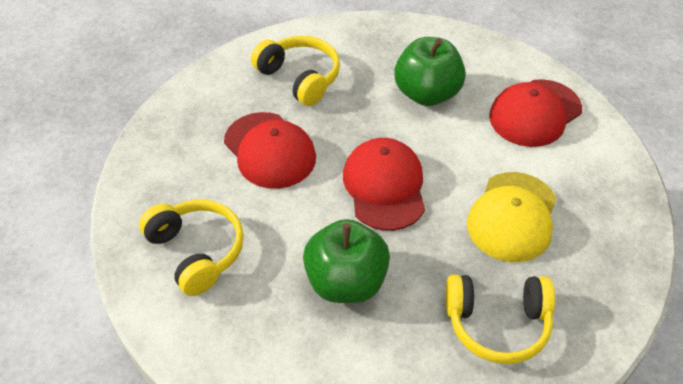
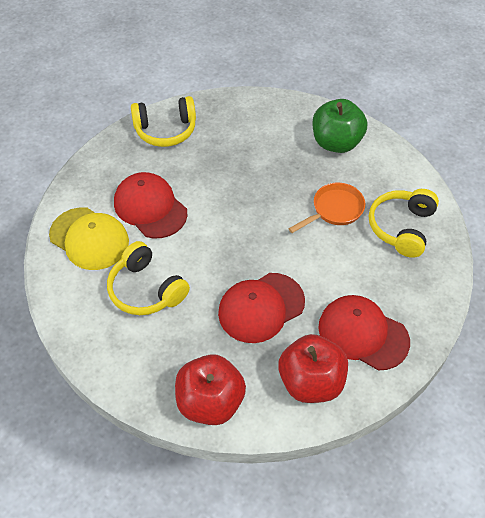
green apple: [303,219,390,303] [394,37,466,106] = 2 -> [313,99,367,153] = 1
orange pan: none = 0 -> [288,183,365,233] = 1
red apple: none = 0 -> [175,354,246,425] [278,334,348,403] = 2

